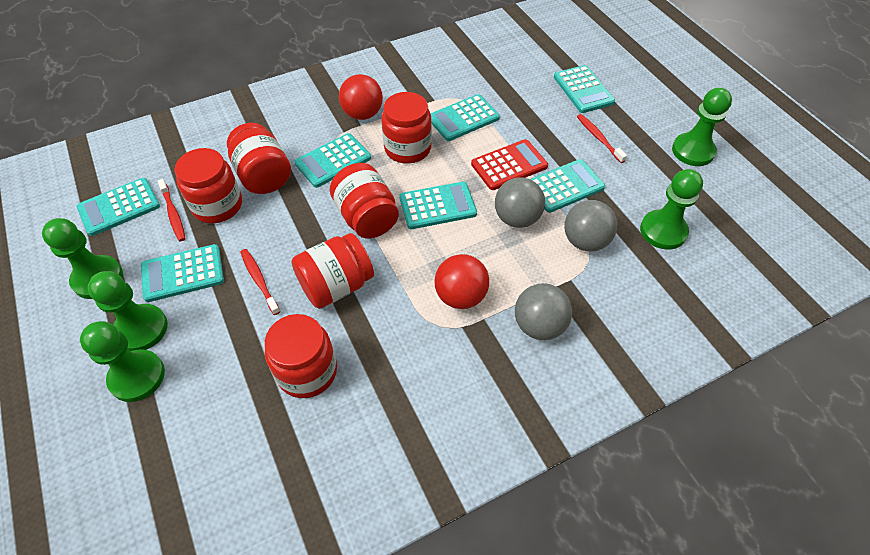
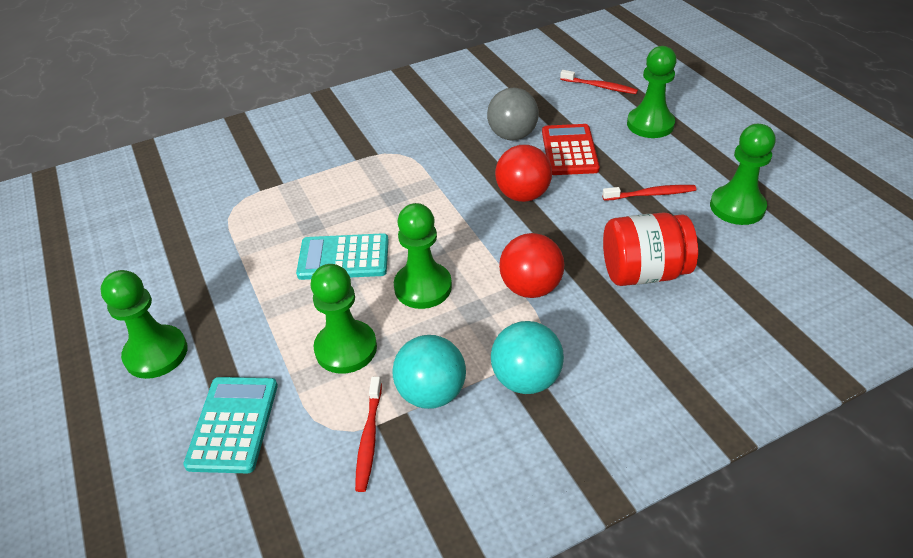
grey ball: [495,177,545,228] [515,283,572,340] [564,200,617,252] = 3 -> [487,88,539,140] = 1
red jar: [175,148,242,223] [227,123,291,194] [265,314,337,398] [291,233,374,309] [330,163,399,238] [381,92,432,164] = 6 -> [603,213,698,286] = 1
turquoise ball: none = 0 -> [392,335,466,409] [491,321,564,394] = 2
turquoise calculator: [77,178,160,236] [141,244,224,302] [294,133,371,188] [399,182,477,229] [430,94,500,141] [530,159,605,213] [554,65,615,113] = 7 -> [183,377,278,473] [296,233,389,280] = 2

